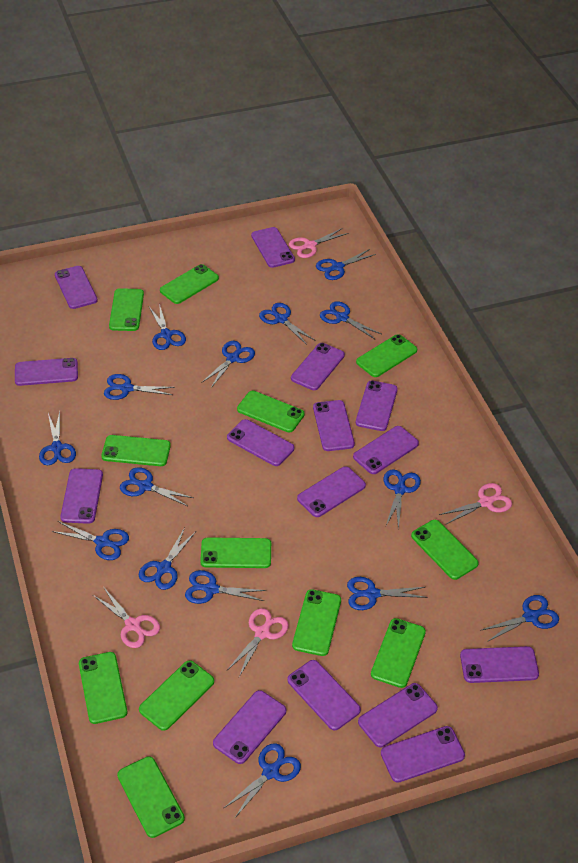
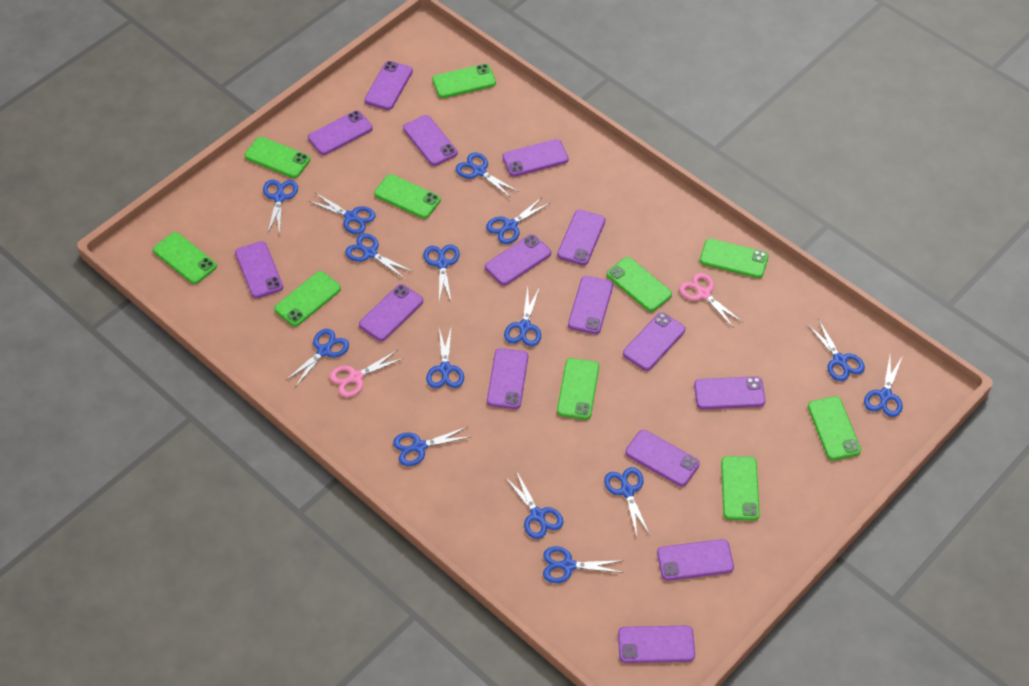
green phone: [79,652,127,724] [101,435,171,466] [109,288,144,331] [117,756,185,838] [139,660,214,731] [160,264,219,304] [200,537,271,568] [237,391,304,433] [292,589,341,656] [356,334,417,377] [371,618,426,688] [411,520,479,580] = 12 -> [153,232,217,284] [244,137,310,178] [274,271,341,326] [374,174,441,219] [432,64,496,98] [557,358,599,420] [607,257,672,312] [700,239,769,278] [721,456,760,520] [808,396,861,460] = 10
pink scissors: [93,588,160,648] [227,608,289,677] [289,228,348,258] [439,483,512,524] = 4 -> [330,350,404,397] [679,273,742,328] = 2

